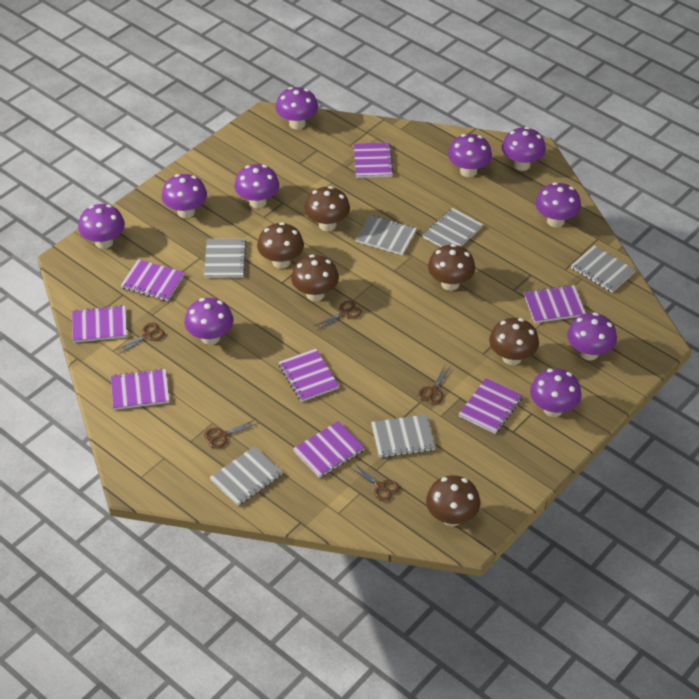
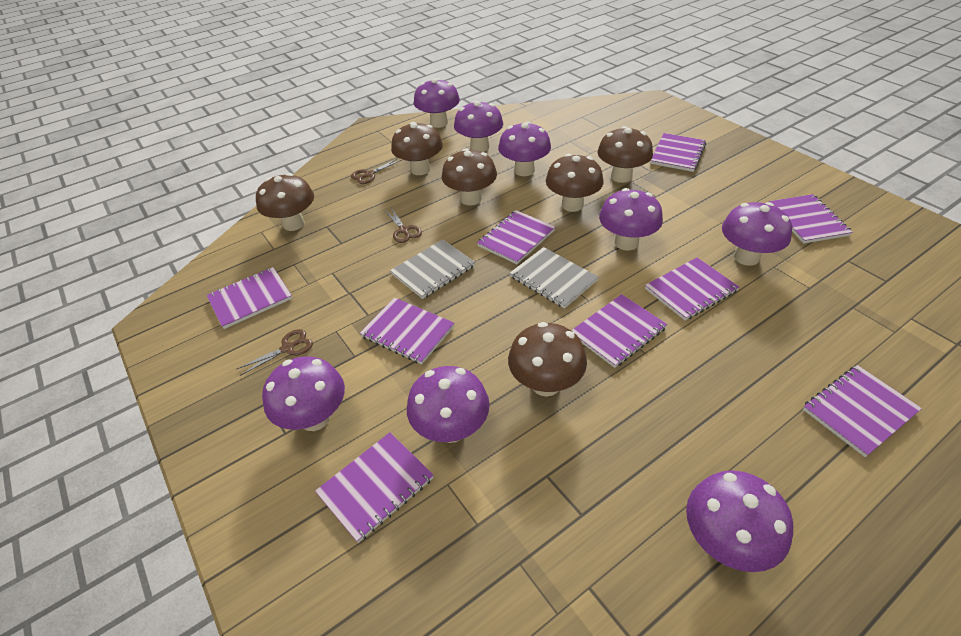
brown scissors: [115,322,165,354] [204,419,259,449] [314,301,362,330] [349,463,400,501] [418,365,451,405] = 5 -> [237,329,313,376] [351,158,402,184] [385,208,422,243] = 3
grey notebook: [204,239,247,278] [210,446,283,506] [356,215,417,255] [371,414,436,458] [423,208,483,247] [571,245,636,293] = 6 -> [390,239,475,299] [510,247,598,309] = 2
purple mushroom: [78,204,125,249] [162,174,207,218] [184,298,234,345] [234,164,279,208] [276,87,318,130] [448,134,492,177] [502,127,546,171] [530,368,582,417] [535,182,581,227] [567,312,617,360] = 10 -> [262,357,345,431] [407,366,490,443] [414,78,460,128] [454,101,503,152] [498,121,551,176] [599,188,663,250] [686,470,793,572] [722,202,792,266] = 8
purple notebook: [72,305,127,343] [111,368,170,410] [120,259,185,301] [279,349,339,402] [293,421,365,478] [354,142,394,178] [459,378,523,434] [524,285,586,323] = 8 -> [207,267,292,329] [315,432,434,543] [360,298,454,364] [477,210,555,264] [571,294,667,368] [645,257,739,321] [650,133,706,172] [769,194,853,244] [803,365,922,457] = 9

